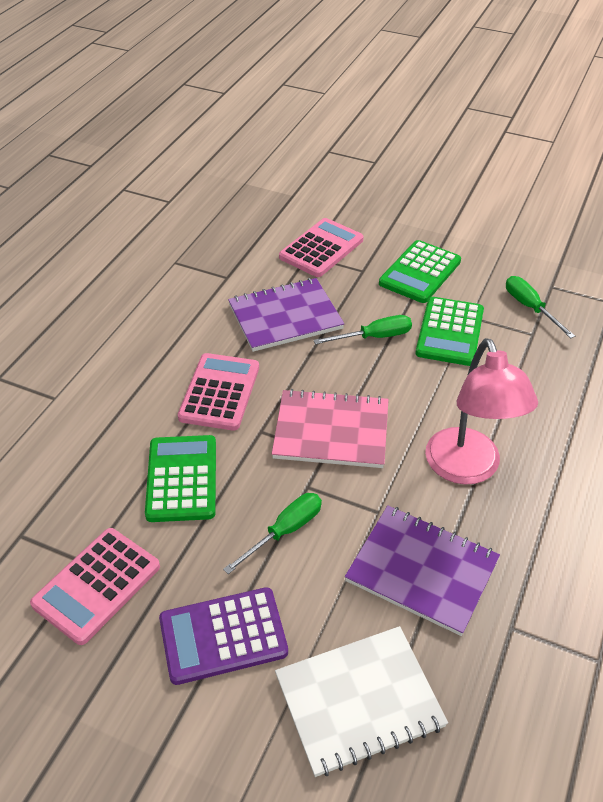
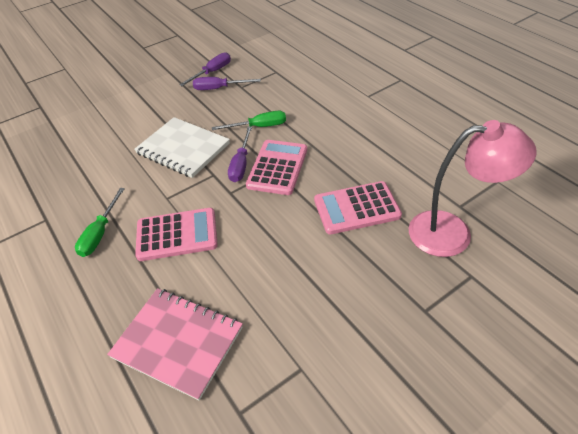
green calculator: [145,435,216,522] [379,240,461,303] [416,297,484,366] = 3 -> none = 0
green screwdriver: [223,493,322,574] [313,315,412,344] [506,276,575,338] = 3 -> [75,188,125,257] [212,111,286,130] = 2
purple calculator: [159,587,288,685] = 1 -> none = 0
purple notebook: [228,278,344,352] [345,505,500,636] = 2 -> none = 0
purple screwdriver: none = 0 -> [179,52,231,86] [193,77,261,90] [228,127,252,182] = 3

